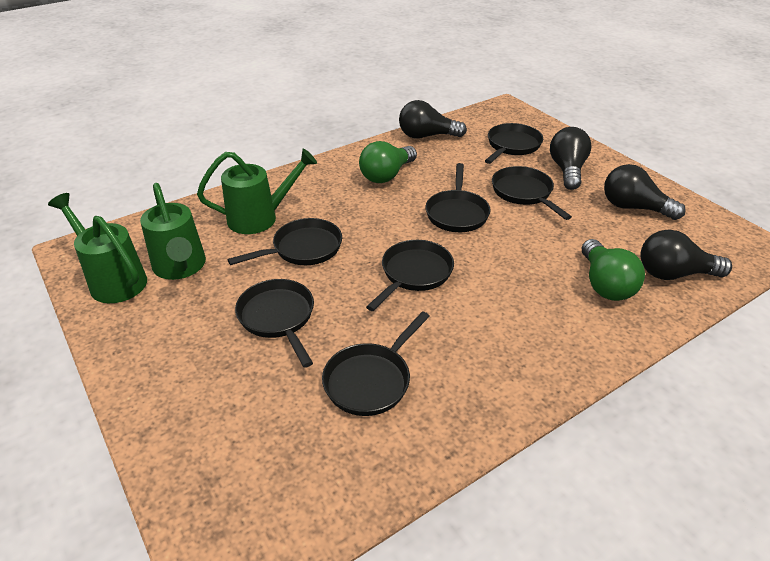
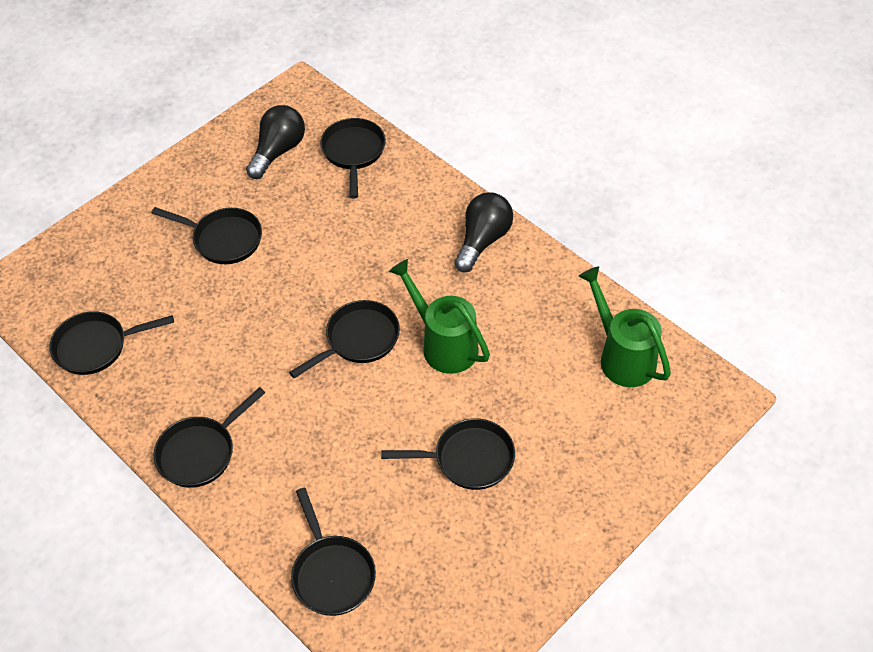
black light bulb: [399,100,467,139] [550,127,592,190] [604,164,686,220] [640,229,732,280] = 4 -> [246,105,305,179] [454,192,513,272] = 2
green light bulb: [359,141,417,183] [582,239,645,301] = 2 -> none = 0
green watering can: [48,193,147,303] [140,183,206,280] [197,148,317,234] = 3 -> [389,259,490,374] [579,266,671,387] = 2

